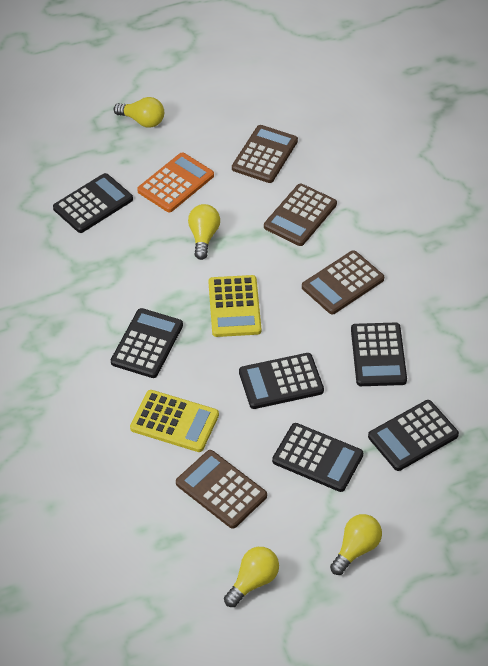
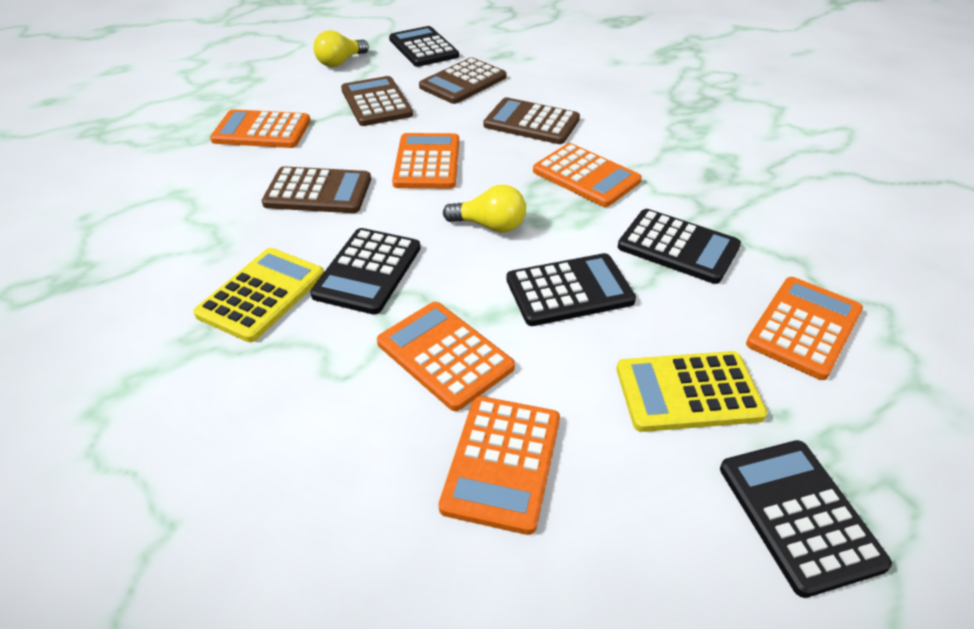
black calculator: [53,173,133,233] [111,308,183,378] [239,353,324,409] [272,423,363,492] [351,323,407,386] [368,400,459,471] = 6 -> [310,228,420,315] [389,26,459,67] [506,253,636,326] [618,209,741,284] [720,440,892,598] = 5
orange calculator: [137,153,214,212] = 1 -> [210,109,311,148] [377,302,515,411] [392,133,459,189] [439,396,560,535] [533,143,642,207] [746,277,863,380] = 6
yellow light bulb: [114,97,164,128] [188,204,220,260] [224,547,279,607] [330,514,382,575] = 4 -> [313,30,369,67] [443,185,526,233] = 2

